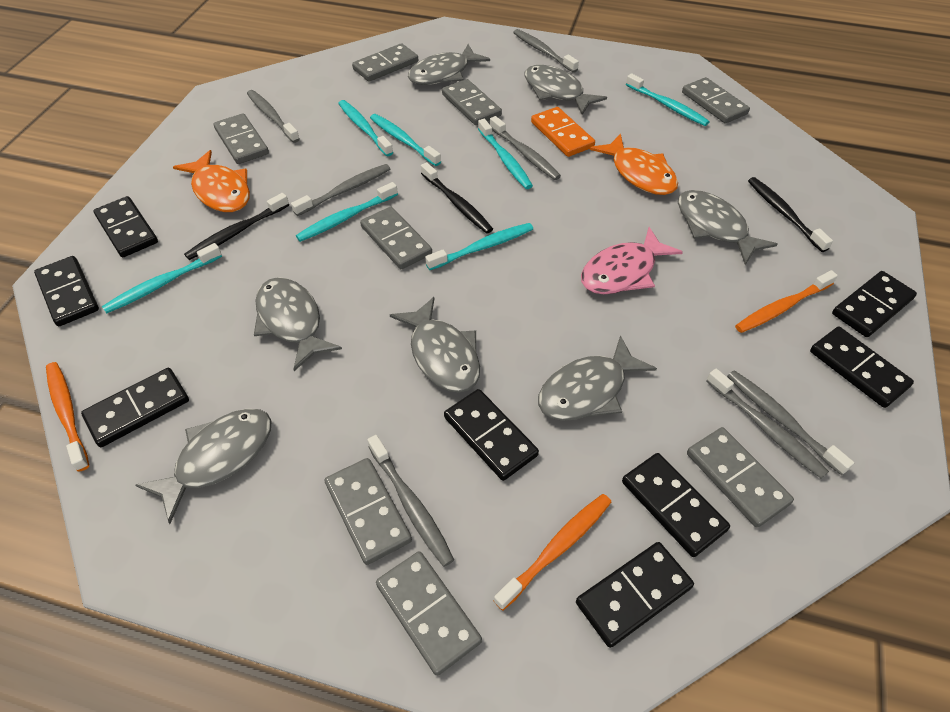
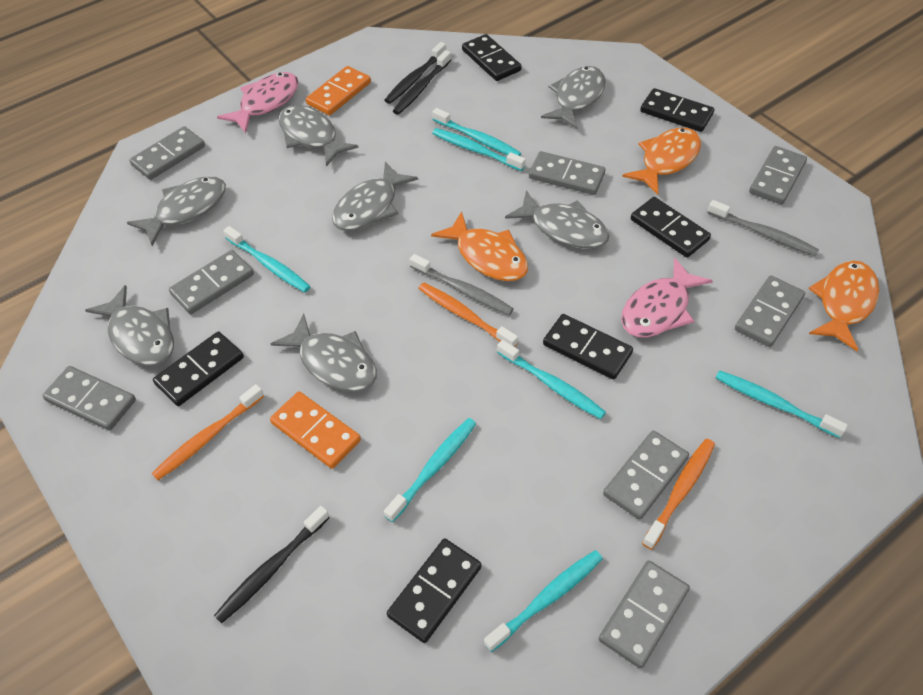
black domino: [34,256,99,326] [81,368,189,447] [93,196,158,257] [444,389,539,481] [576,542,694,648] [622,453,730,557] [810,327,914,408] [832,271,917,337] = 8 -> [153,331,244,406] [387,539,482,643] [462,34,521,81] [543,314,633,379] [631,197,711,258] [640,88,714,132] = 6
grey toothbrush: [247,90,300,143] [291,164,390,216] [367,435,454,567] [490,116,561,180] [513,29,579,73] [706,368,829,479] [727,370,854,475] = 7 -> [410,254,514,315] [707,200,819,256] = 2
orange domino: [531,107,595,157] = 1 -> [270,391,361,469] [306,66,371,115] = 2
orange fish: [173,150,250,212] [589,133,678,195] = 2 -> [431,211,528,281] [622,128,701,195] [809,260,879,352] = 3
pink fish: [581,227,683,294] = 1 -> [217,72,299,133] [621,258,713,338] = 2

